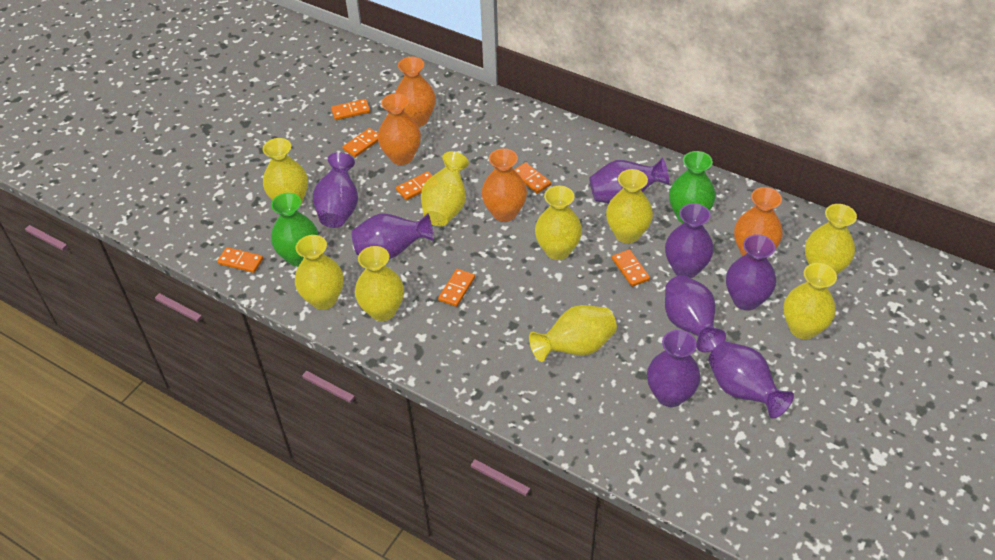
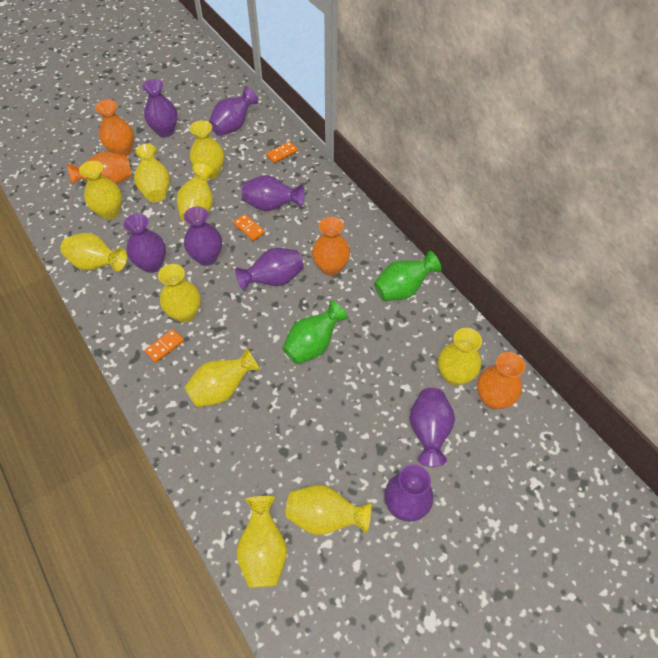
orange domino: [217,247,263,273] [331,99,370,120] [343,128,378,157] [396,171,433,200] [438,269,475,307] [514,162,551,194] [612,250,650,287] = 7 -> [144,329,184,363] [233,214,265,241] [266,141,298,163] = 3
yellow vase: [263,138,308,206] [295,235,344,310] [355,246,404,321] [421,151,469,226] [529,305,617,362] [535,186,582,260] [606,169,653,243] [783,263,837,340] [805,204,857,275] = 9 -> [60,233,127,271] [79,161,122,220] [134,144,170,202] [158,264,201,323] [177,163,214,223] [184,348,260,407] [190,120,224,179] [236,496,287,588] [286,485,372,535] [438,328,482,386] = 10

